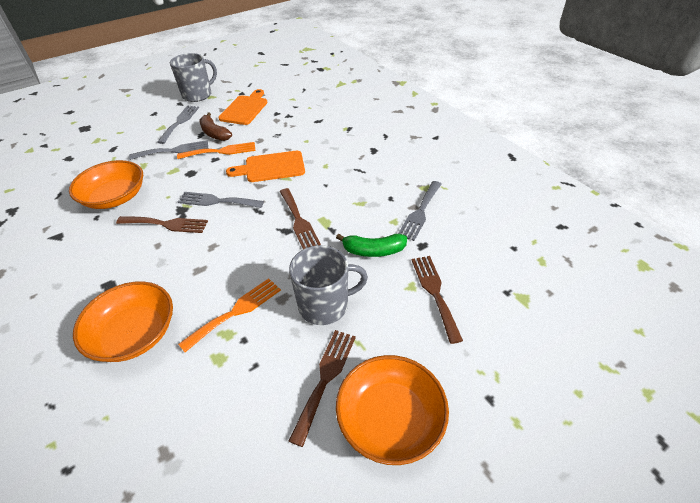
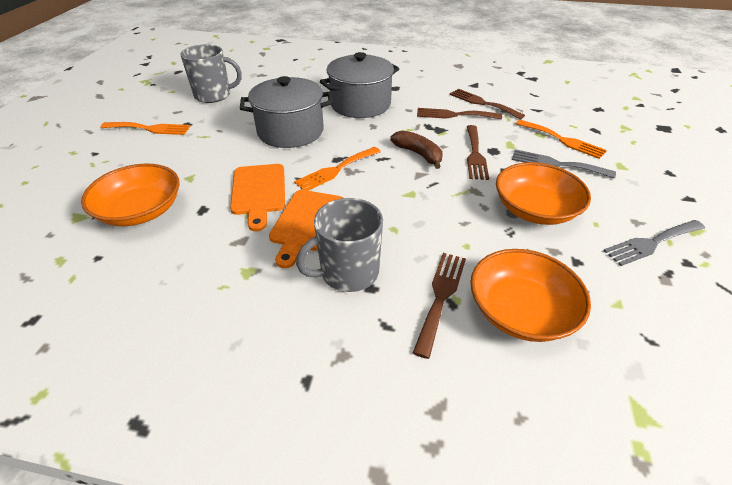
green banana: [336,234,407,257] = 1 -> none = 0
grey fork: [129,140,209,160] [157,106,199,144] [178,192,264,208] [398,181,442,241] = 4 -> [512,149,616,178] [603,220,705,266] = 2
grey pot: none = 0 -> [240,76,333,148] [320,52,399,118] = 2
orange fork: [177,142,256,159] [178,278,281,352] = 2 -> [100,122,190,135] [294,147,381,190] [516,120,607,159] = 3

